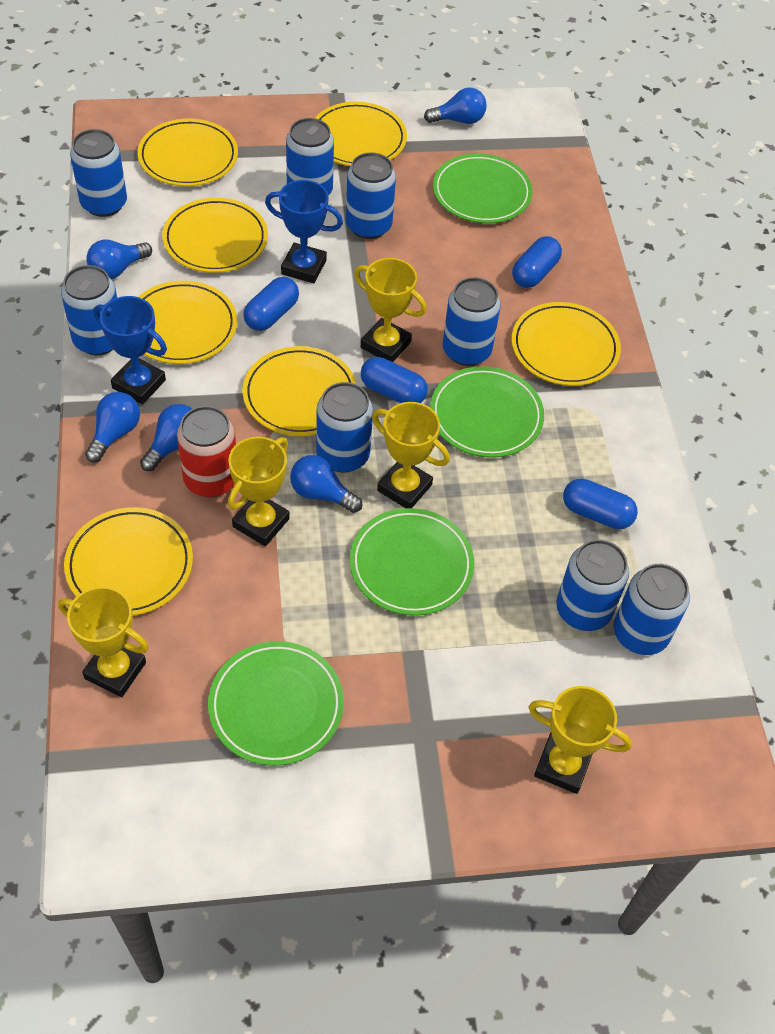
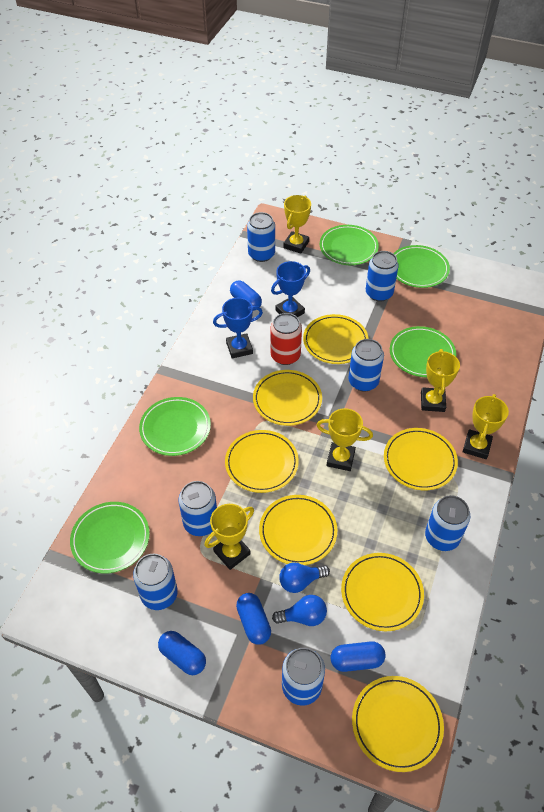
blue can: [61,265,117,355] [70,129,127,217] [286,118,334,195] [316,382,373,473] [346,152,396,239] [442,277,501,366] [556,540,629,631] [613,564,690,655] = 8 -> [133,554,178,610] [179,481,217,536] [247,212,275,262] [282,648,325,706] [349,339,384,391] [366,251,399,301] [425,495,470,551] = 7
blue light bulb: [85,392,140,463] [86,240,152,279] [140,404,192,471] [290,455,363,513] [424,87,487,124] = 5 -> [272,595,327,626] [279,562,330,593] = 2
green plate: [208,641,344,766] [349,508,474,616] [430,366,544,458] [433,154,533,223] = 4 -> [70,502,150,573] [139,397,211,456] [320,225,379,265] [390,326,456,377] [393,245,450,288] = 5

